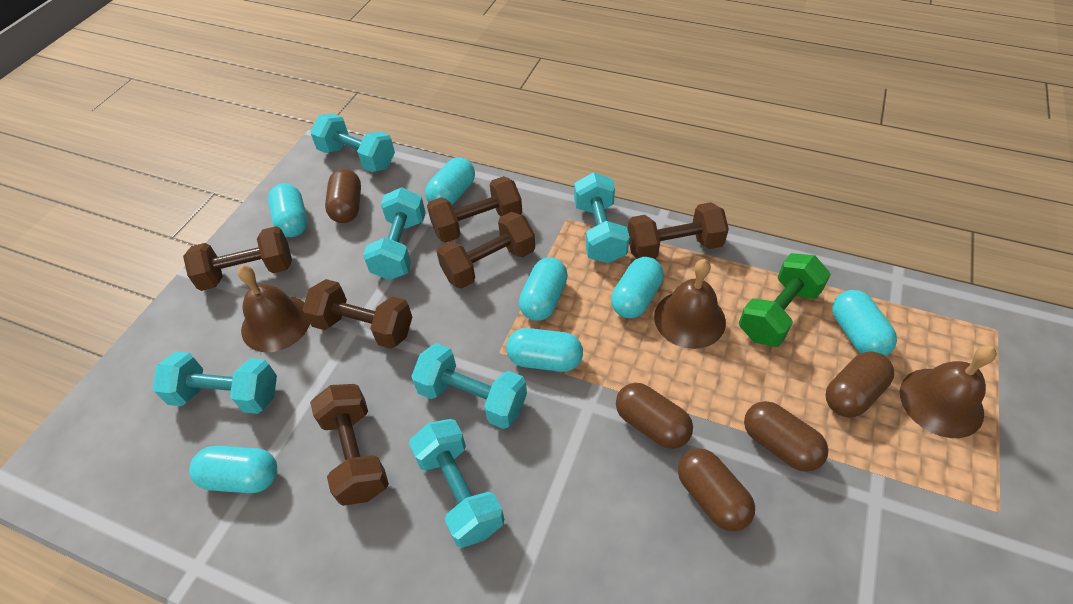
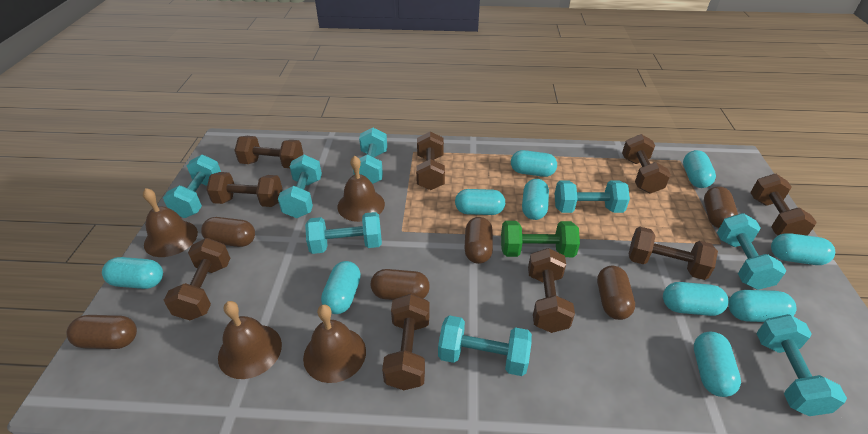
brown bell: [238,265,310,352] [654,259,726,349] [900,345,997,438] = 3 -> [143,188,198,257] [218,301,282,379] [303,304,366,383] [337,156,385,222] = 4
brown capsule: [325,169,361,223] [616,383,693,449] [678,449,755,532] [744,401,828,472] [825,351,894,418] = 5 -> [66,315,137,349] [201,217,255,247] [371,269,430,300] [464,217,493,264] [597,266,635,320] [704,186,738,228] = 6
brown dumbbell: [183,226,292,291] [303,279,412,349] [310,384,389,506] [427,176,522,243] [437,212,535,289] [628,202,729,259] = 6 -> [164,238,230,320] [206,172,282,207] [234,136,303,168] [382,294,430,390] [416,131,445,190] [528,248,575,333] [622,134,671,194] [629,227,718,280] [750,174,817,236] = 9
turquoise capsule: [189,446,277,493] [268,183,308,237] [425,157,475,205] [506,328,583,372] [519,258,568,321] [611,257,664,318] [832,290,897,356] = 7 -> [102,257,163,289] [321,261,361,314] [455,189,505,215] [511,150,557,177] [522,179,549,220] [663,282,729,316] [683,150,716,188] [694,332,741,397] [728,290,796,322] [771,233,835,265] = 10
turquoise dumbbell: [153,352,277,414] [310,114,395,172] [363,188,426,280] [409,419,504,548] [411,343,527,429] [574,172,630,263] = 6 -> [163,155,221,218] [278,155,322,218] [305,212,382,254] [353,128,387,184] [438,315,532,376] [555,181,630,213] [717,213,786,290] [756,314,847,416] = 8

